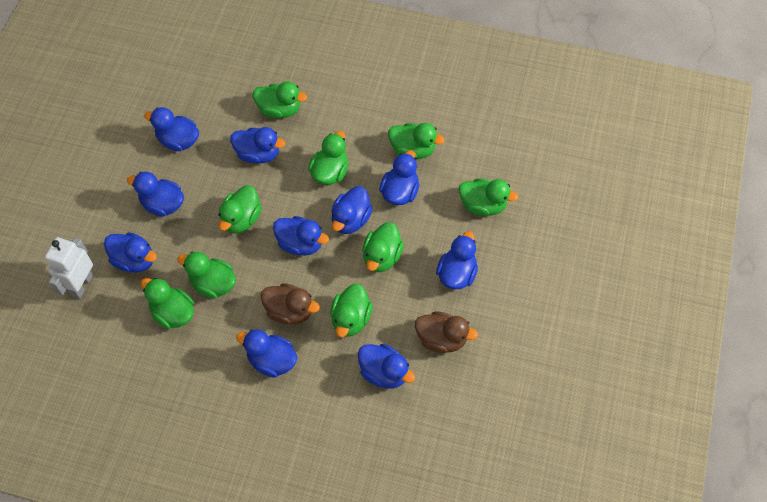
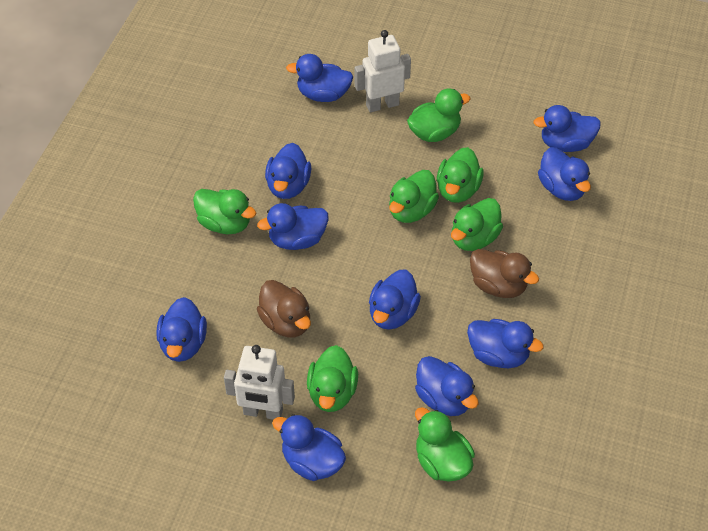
green duck: [141,278,194,329] [177,251,236,299] [218,185,262,233] [253,81,307,118] [308,131,348,185] [330,284,373,337] [362,222,404,272] [388,123,445,159] [459,178,518,216] = 9 -> [193,189,256,234] [307,345,358,412] [389,170,439,223] [407,89,471,142] [415,407,475,482] [437,147,484,203] [451,198,503,251] = 7
white robot: [45,237,93,299] = 1 -> [224,345,295,420] [355,30,411,112] = 2

